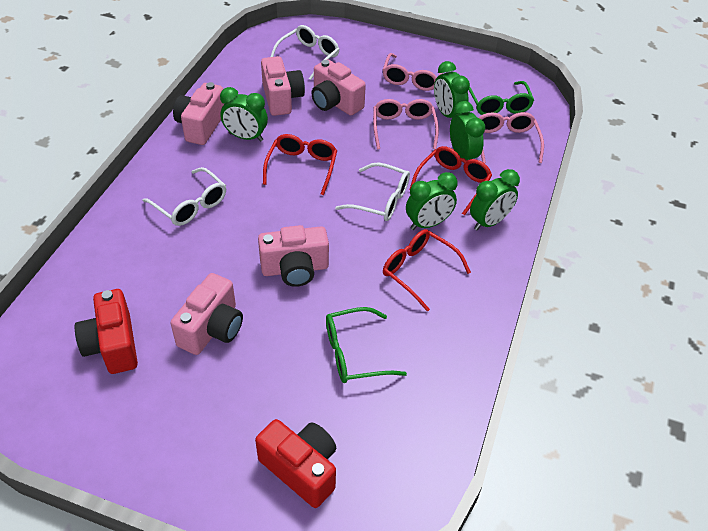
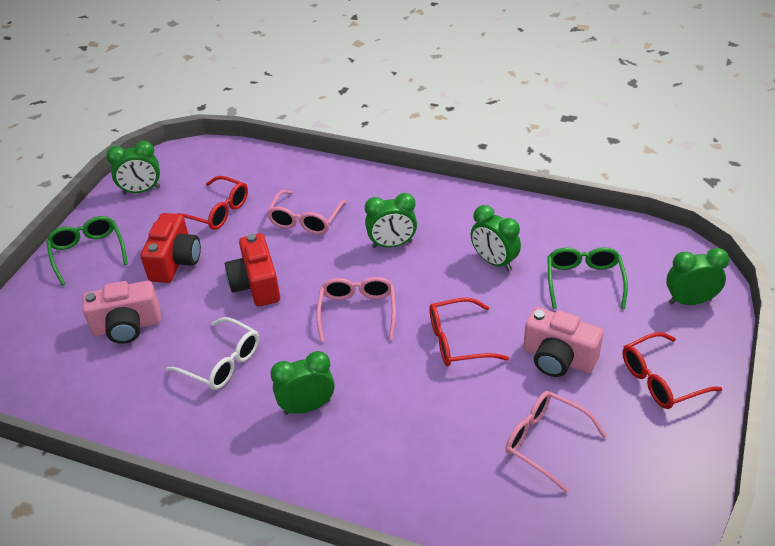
pink camera: [171,273,243,355] [173,82,225,145] [258,225,329,287] [261,56,305,116] [311,59,366,116] = 5 -> [82,281,161,344] [523,307,603,377] = 2
white glasses: [142,167,226,226] [270,25,339,80] [335,162,410,221] = 3 -> [166,317,259,390] = 1

